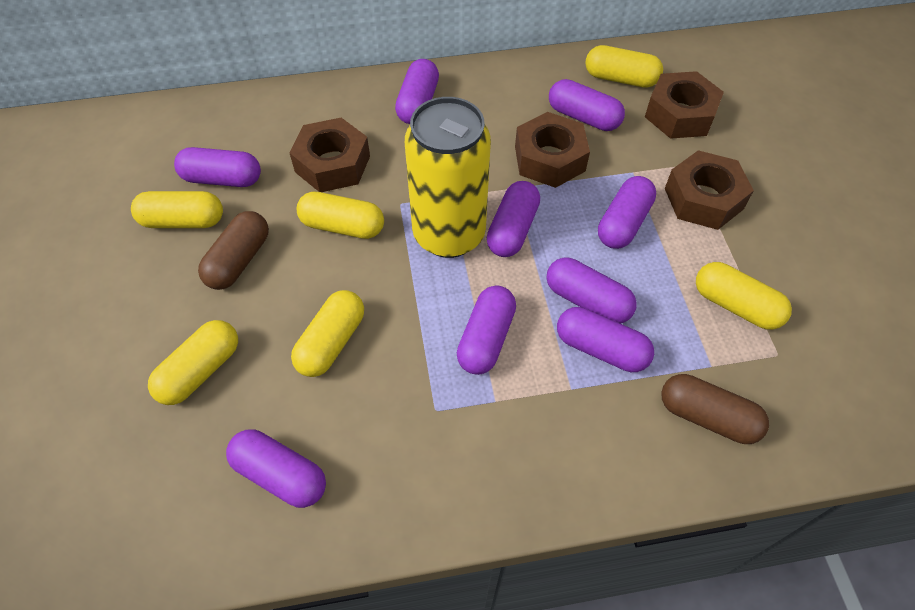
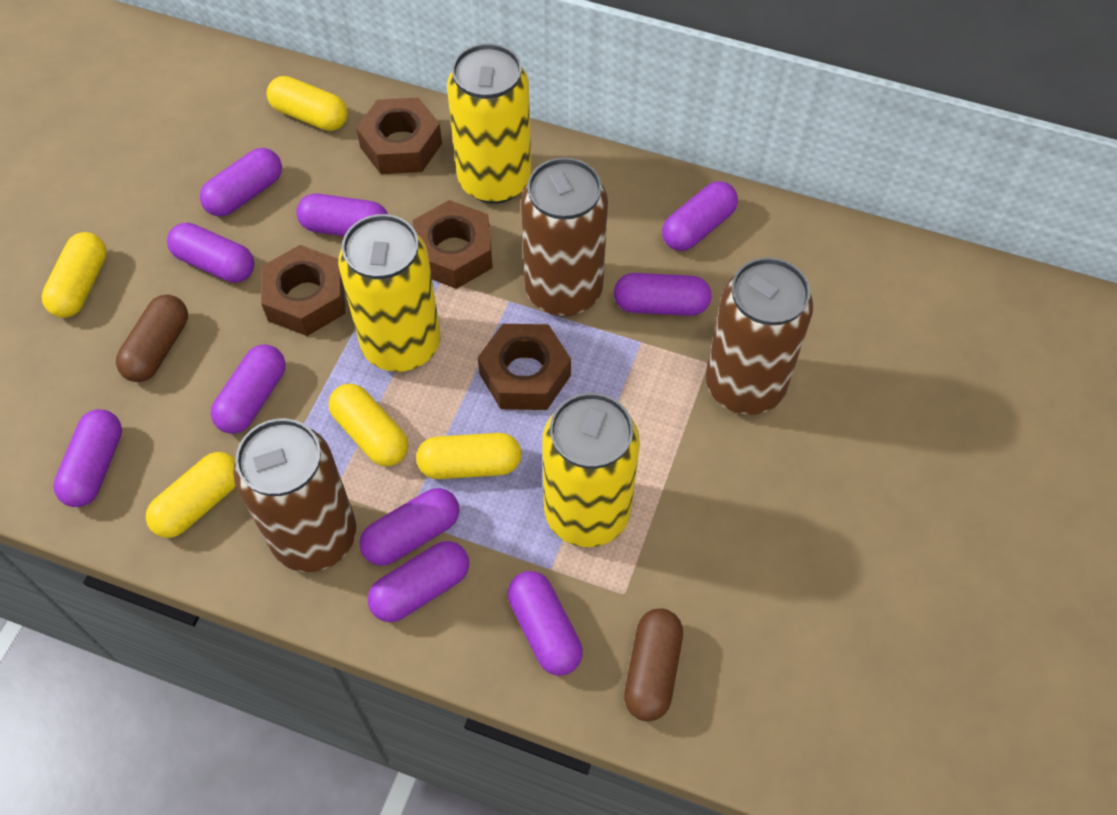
brown can: none = 0 -> [233,418,356,572] [521,157,608,316] [706,257,813,415] = 3
purple capsule: [174,147,261,187] [226,430,326,508] [395,59,439,124] [457,286,516,375] [486,181,540,257] [547,258,637,324] [549,79,625,131] [557,307,654,372] [598,176,656,249] = 9 -> [53,409,122,507] [167,223,254,283] [200,148,282,217] [211,344,286,434] [296,194,388,236] [359,488,459,566] [368,541,469,622] [508,571,583,676] [614,273,711,316] [662,181,738,251] = 10
yellow can: [405,97,491,258] = 1 -> [338,214,440,372] [447,43,531,204] [542,393,640,547] = 3
yellow capsule: [131,191,223,228] [148,320,238,405] [291,290,364,377] [297,192,384,239] [585,45,663,88] [696,262,792,330] = 6 -> [42,232,107,318] [146,452,236,538] [267,76,348,131] [329,384,408,466] [416,433,522,479] = 5

